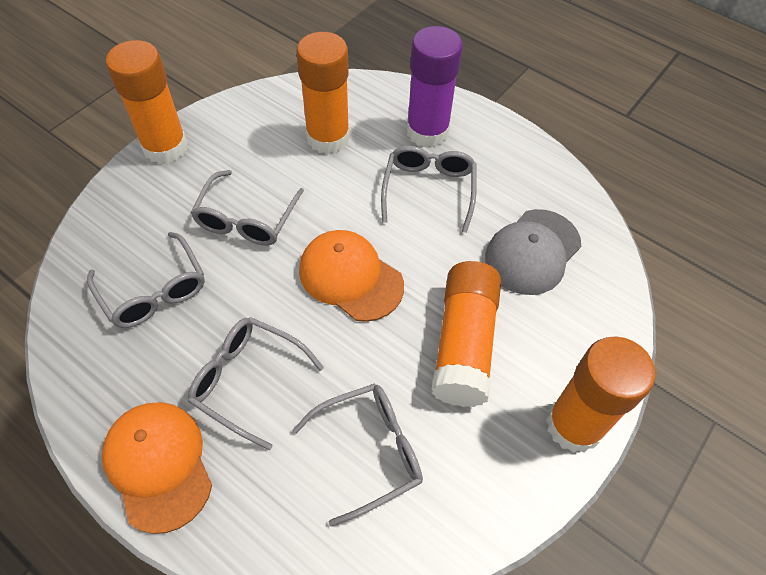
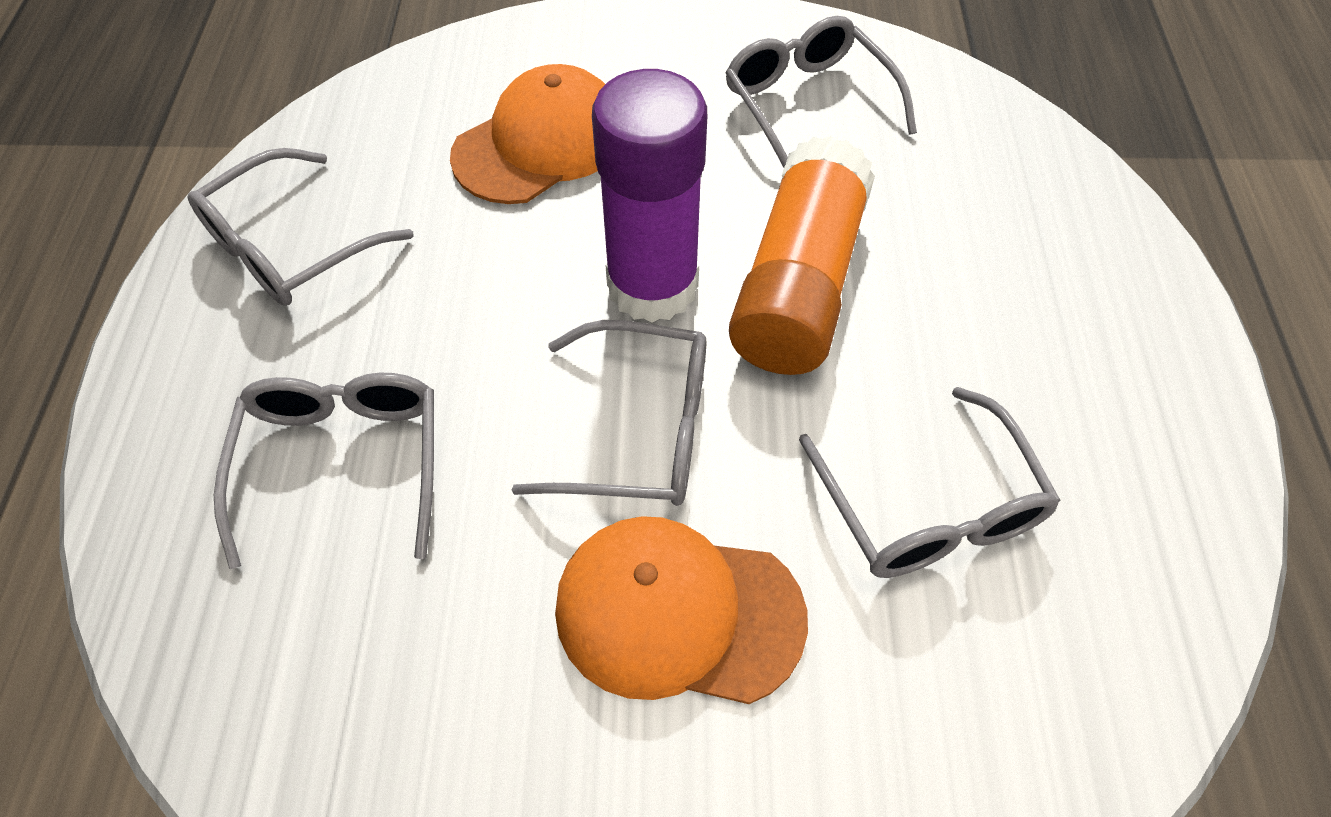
grey cap: [485,209,581,295] = 1 -> none = 0
orange glue stick: [106,40,188,164] [296,32,350,154] [431,261,501,407] [546,336,655,453] = 4 -> [729,136,875,375] = 1

